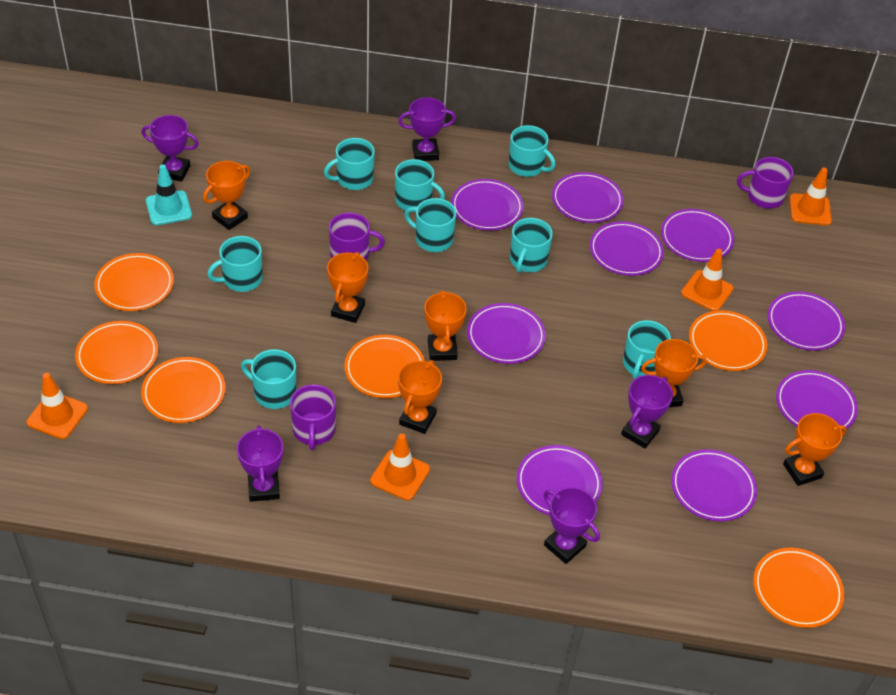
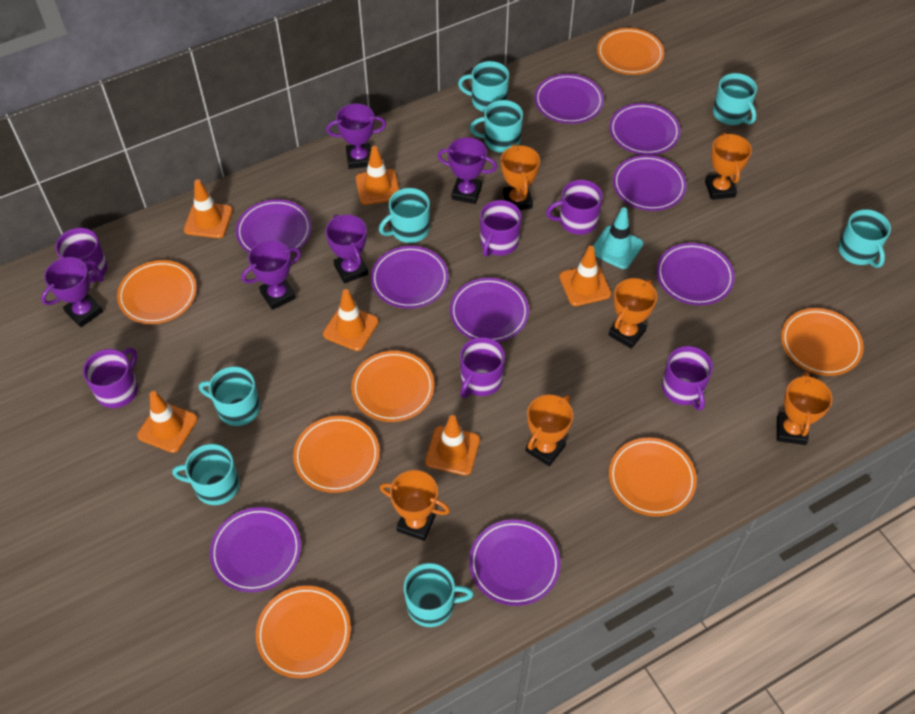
orange plate: [75,321,158,384] [94,253,174,311] [141,357,226,423] [344,335,425,398] [689,310,768,371] [753,548,844,628] = 6 -> [117,260,197,324] [256,586,351,678] [293,416,380,493] [351,351,434,422] [597,28,664,75] [609,438,697,517] [781,308,864,376] = 7
orange traffic cone: [26,373,88,439] [370,434,430,501] [681,249,734,311] [789,168,832,226] = 4 -> [137,391,198,453] [184,179,233,238] [323,289,379,351] [356,146,399,205] [425,415,480,476] [559,246,611,306] = 6
purple mug: [290,384,336,450] [329,213,385,260] [737,157,794,209] = 3 -> [55,228,108,283] [83,348,138,408] [460,337,505,398] [480,200,522,257] [546,180,603,235] [662,346,713,411] = 6

